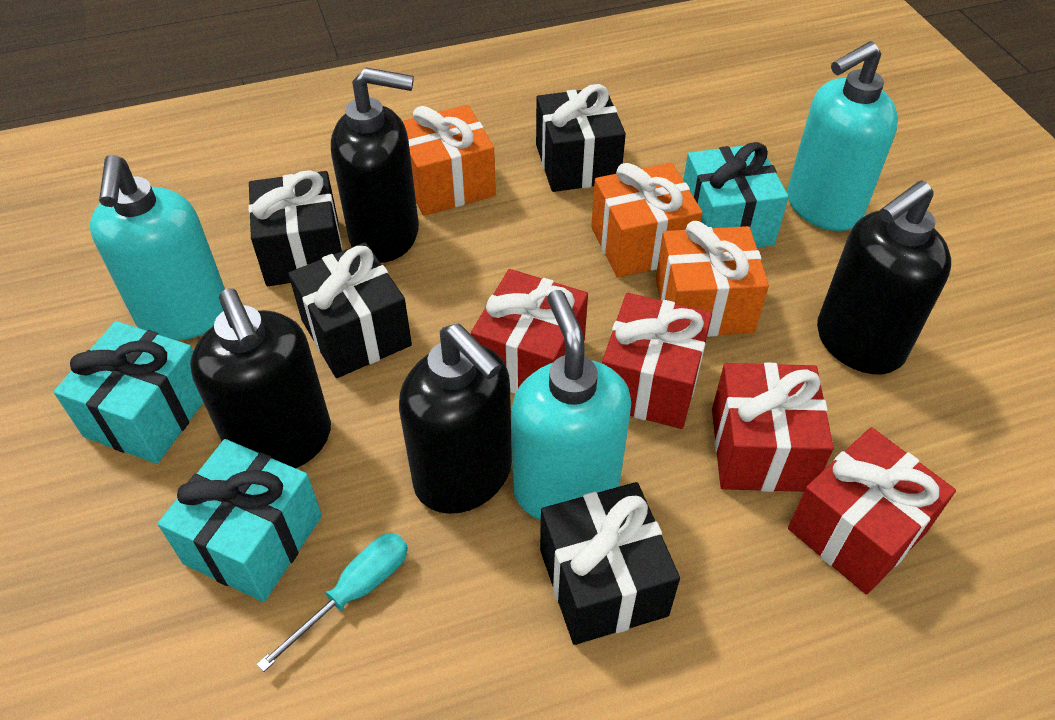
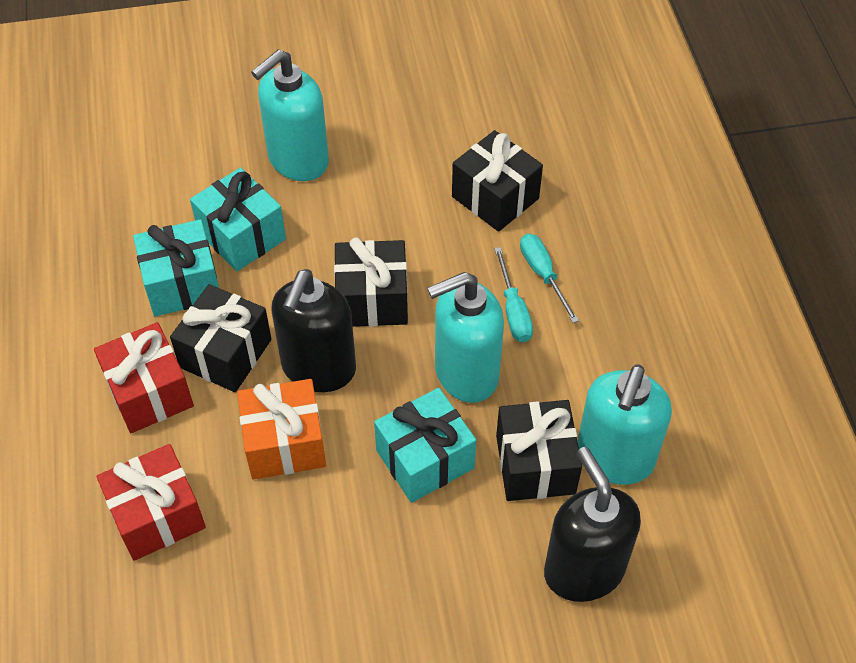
black soap dispenser: [190,288,331,468] [331,67,419,263] [399,324,512,514] [817,180,951,374] = 4 -> [272,269,356,392] [544,447,641,602] = 2
orange gift: [402,105,496,216] [591,163,703,278] [656,221,769,337] = 3 -> [237,379,326,480] = 1
red gift: [471,269,588,394] [602,293,712,429] [712,363,834,492] [788,427,956,595] = 4 -> [94,322,194,433] [97,444,206,561] = 2
turquoise screwdriver: [257,533,408,672] = 1 -> [494,247,533,342] [520,234,579,323] = 2

